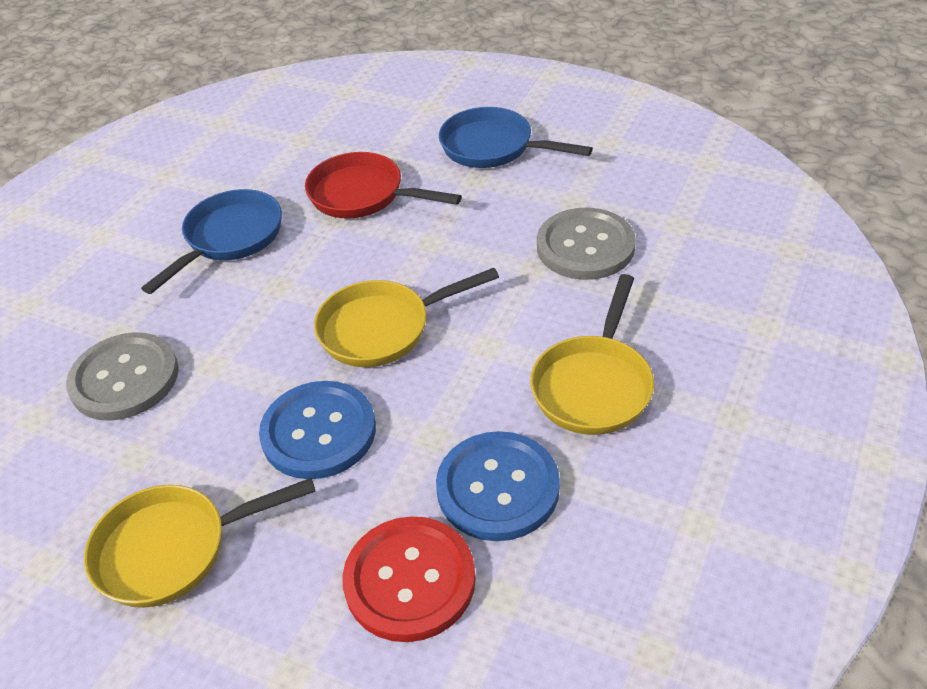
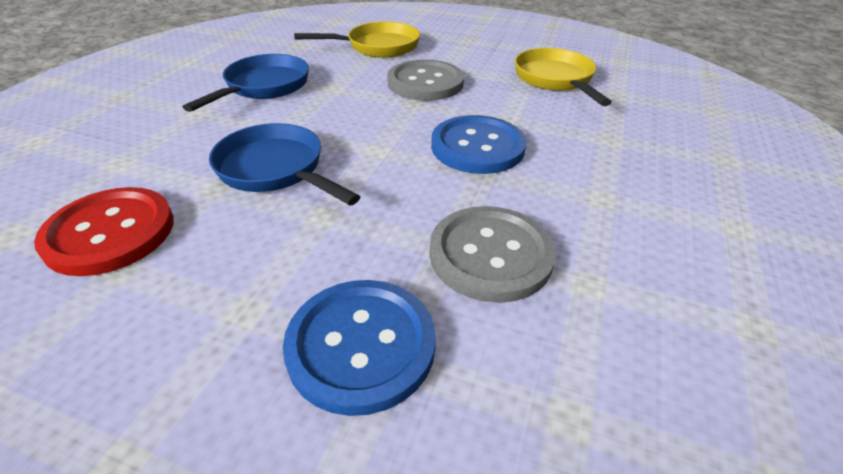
red pan: [305,152,462,219] = 1 -> none = 0
yellow pan: [84,478,316,608] [314,268,499,367] [530,274,654,435] = 3 -> [294,21,420,58] [515,48,612,106] = 2

